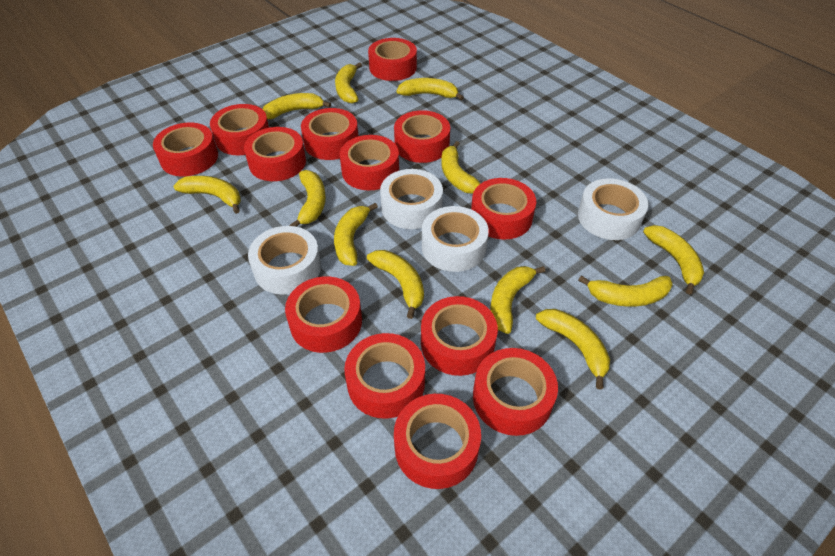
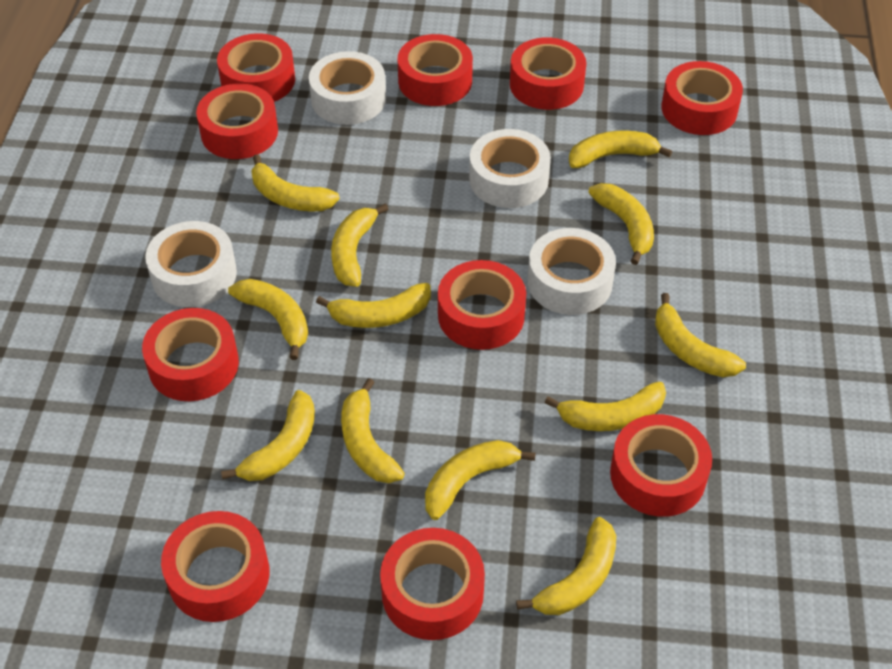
red tape: [153,123,218,176] [210,104,269,155] [244,127,306,181] [285,276,362,353] [301,108,358,160] [340,135,399,190] [344,333,425,419] [368,38,417,81] [394,110,450,163] [394,394,481,489] [421,296,498,376] [471,178,536,239] [473,348,558,436] = 13 -> [142,308,239,401] [161,511,269,622] [196,84,278,159] [217,33,295,102] [380,528,485,640] [398,34,473,106] [438,260,526,350] [510,37,586,110] [610,414,712,517] [661,61,743,135] = 10

